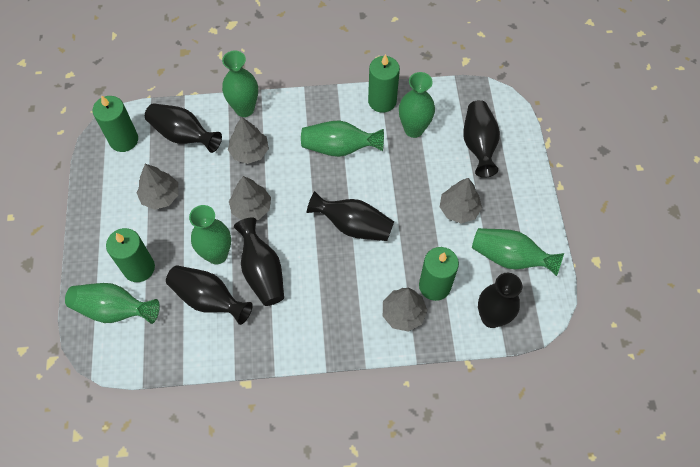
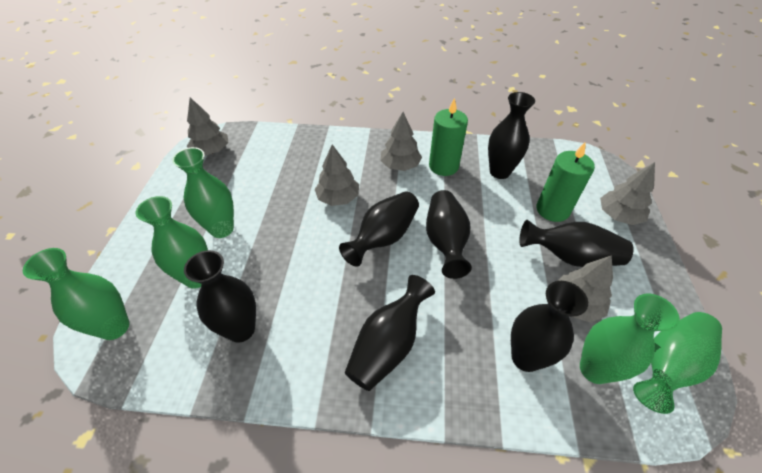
black vase: [145,103,222,153] [166,265,253,325] [234,217,284,306] [306,191,394,241] [463,100,500,178] [478,273,522,328] = 6 -> [184,250,256,343] [339,191,419,267] [345,275,435,391] [426,190,472,279] [488,92,535,179] [511,281,588,372] [519,220,634,267] = 7
green candle: [93,95,138,152] [106,228,155,282] [368,54,400,113] [419,247,459,301] = 4 -> [429,98,468,176] [536,141,595,222] = 2
green vase: [65,283,160,324] [189,205,231,264] [222,51,258,117] [301,120,384,157] [399,72,435,138] [472,228,564,276] = 6 -> [23,248,129,340] [136,196,208,289] [172,147,234,238] [580,293,680,384] [633,312,722,414] = 5

